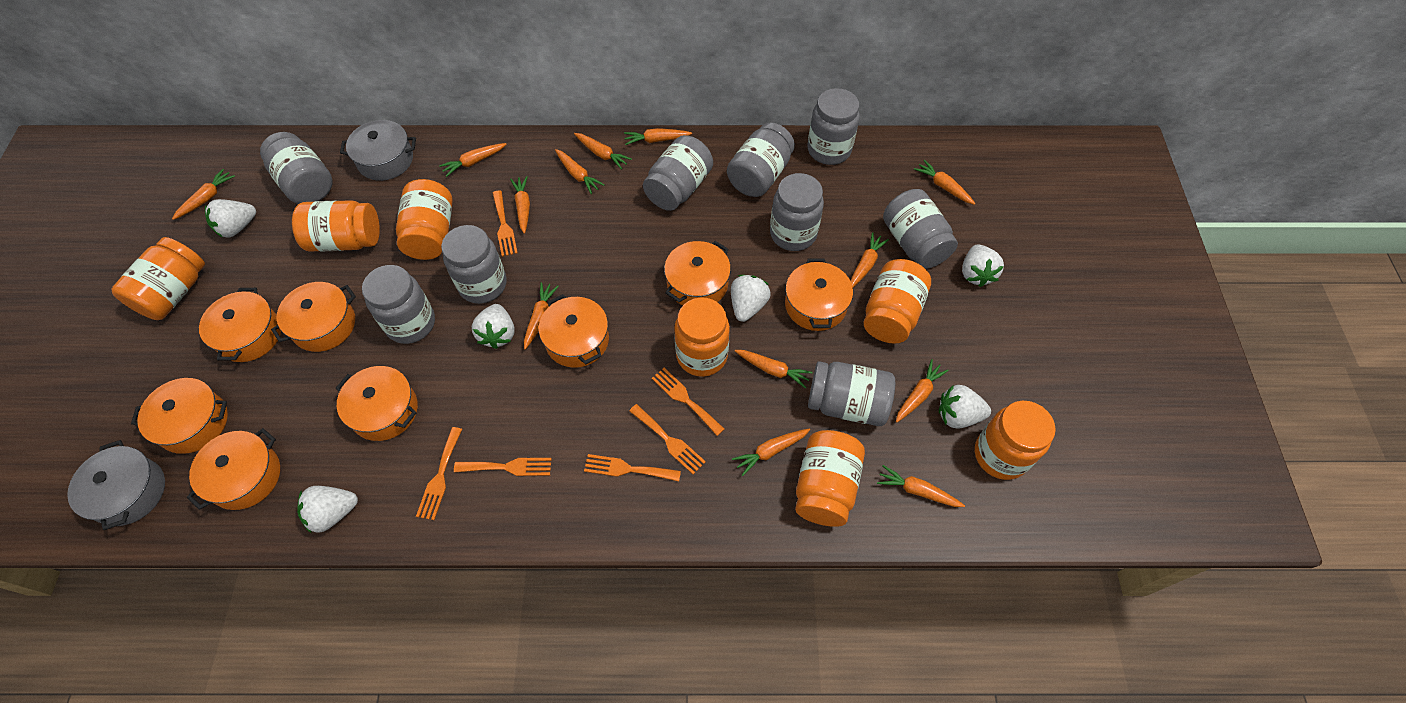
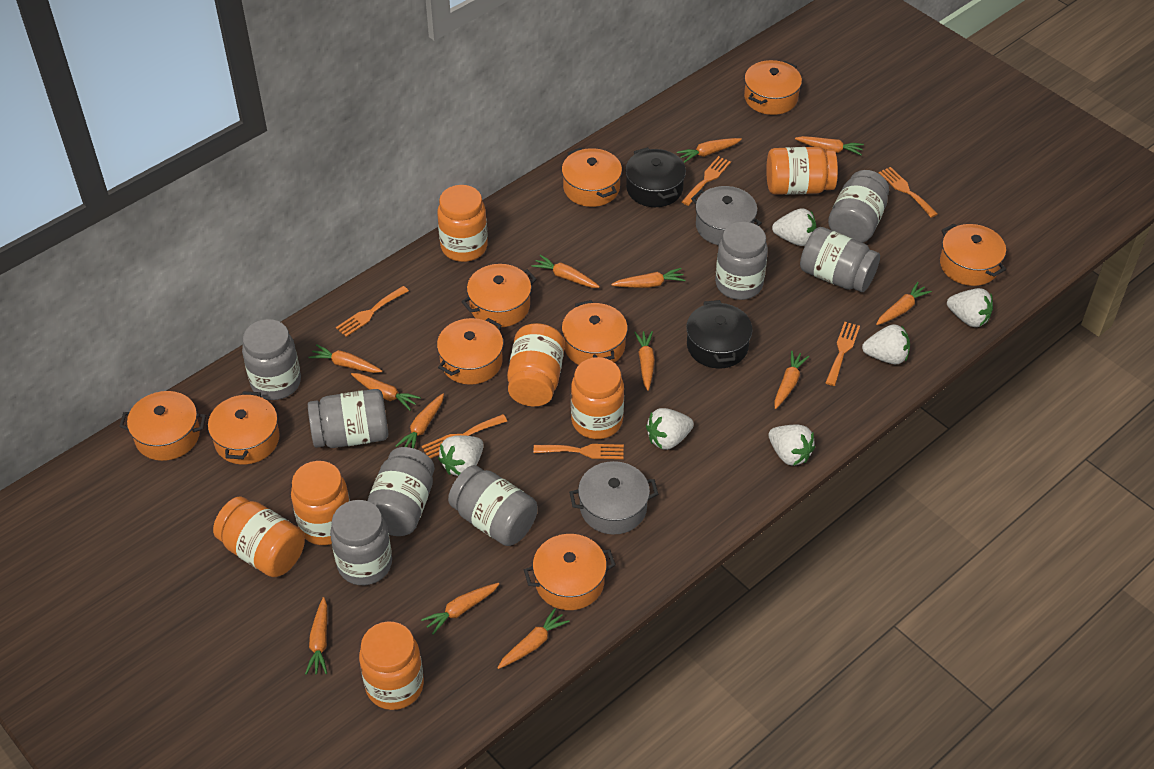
black pot: none = 0 -> [625,147,686,207] [686,300,753,368] = 2
grey jar: [260,132,332,204] [362,265,435,344] [441,225,507,304] [643,135,713,211] [727,123,795,197] [770,173,824,251] [807,88,860,165] [808,361,895,426] [883,189,958,269] = 9 -> [242,319,301,400] [308,389,389,448] [330,500,392,585] [367,447,435,536] [448,465,538,546] [715,222,768,300] [800,227,880,292] [828,170,889,243] = 8
orange pot: [131,378,228,454] [187,428,280,510] [199,288,281,362] [271,282,356,352] [336,366,418,441] [539,294,609,368] [664,241,731,305] [785,258,853,331] = 8 -> [119,391,206,461] [208,391,280,464] [437,318,503,385] [461,264,537,327] [524,534,616,610] [562,148,622,207] [562,300,628,365] [744,60,802,115] [940,224,1006,286] = 9

